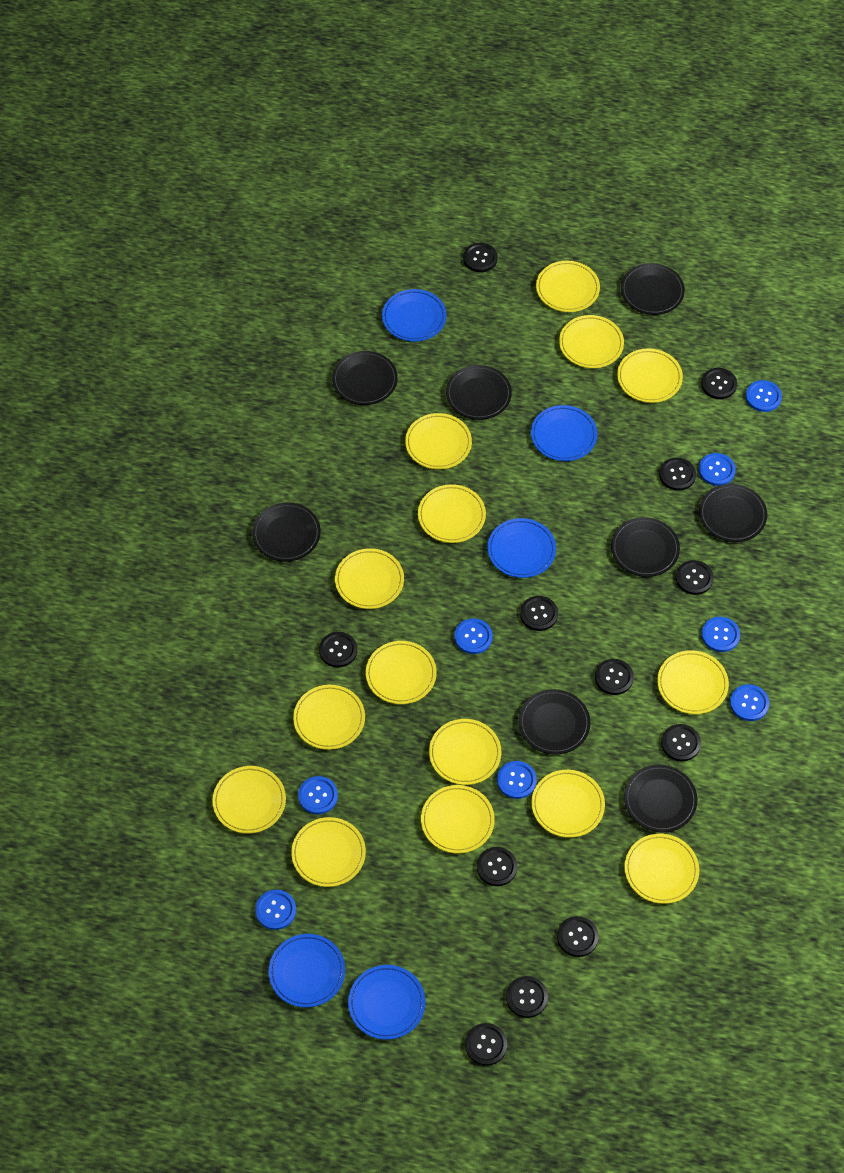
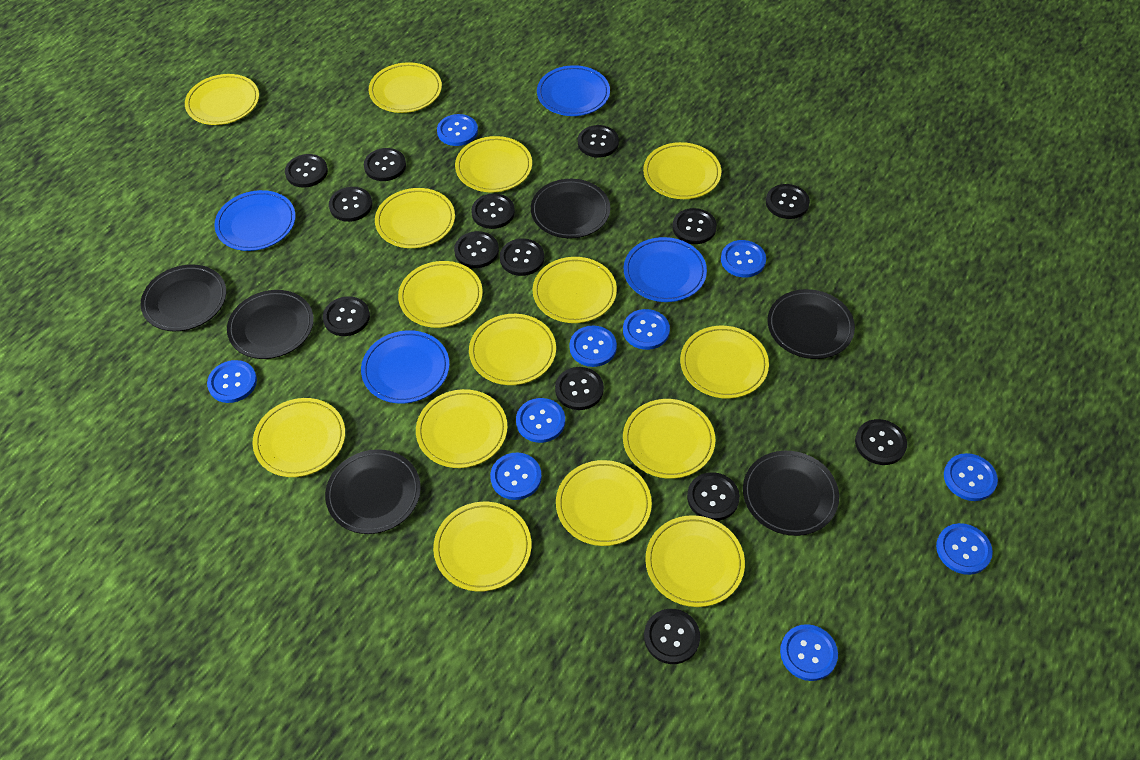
black button: [319,632,357,667] [463,243,498,272] [465,1023,507,1066] [477,847,517,886] [506,976,548,1018] [520,596,558,631] [557,916,599,957] [595,659,634,695] [659,458,696,491] [661,724,701,761] [676,560,714,595] [701,368,737,399] = 12 -> [285,154,328,188] [323,296,370,336] [329,187,372,222] [364,148,406,181] [454,231,499,268] [471,193,515,229] [500,238,544,276] [555,367,604,410] [578,125,619,158] [644,609,700,664] [673,208,717,244] [687,472,740,521] [766,184,810,219] [855,419,907,465] = 14
black plate: [252,502,321,562] [332,351,398,405] [446,365,512,420] [518,689,591,755] [611,517,680,577] [621,263,685,315] [624,765,697,832] [699,484,767,542] = 8 -> [141,264,226,331] [227,290,314,359] [325,449,421,534] [531,179,610,238] [743,451,839,536] [767,289,855,359] = 6
blue button: [255,890,296,930] [298,776,338,814] [454,619,493,654] [497,761,537,799] [699,453,736,486] [702,617,740,652] [730,684,769,721] [746,380,782,412] = 8 -> [207,360,257,403] [437,114,478,146] [490,452,542,500] [516,398,565,443] [569,326,617,367] [623,309,670,350] [721,240,766,277] [780,624,838,681] [936,523,993,575] [944,453,998,501] = 10
blue plate: [269,934,345,1008] [348,965,425,1040] [382,289,446,342] [488,518,556,578] [531,405,597,461] = 5 -> [214,190,296,251] [361,330,450,404] [537,65,610,116] [624,237,707,302] = 4

